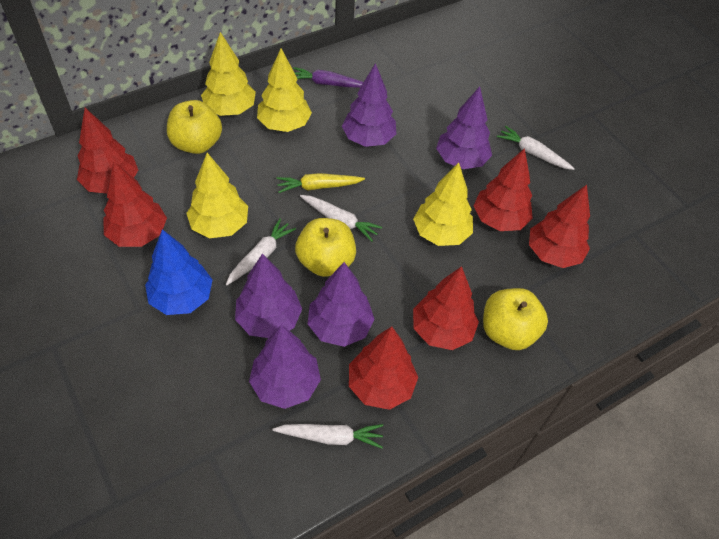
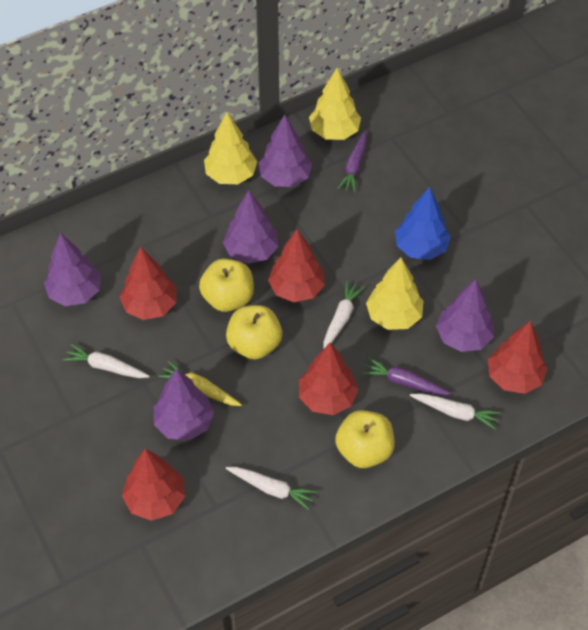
purple carrot: [293,67,363,88] = 1 -> [337,131,367,193] [362,358,451,395] = 2
red tree: [77,108,138,194] [103,161,167,247] [349,327,418,410] [413,266,479,350] [474,148,533,231] [529,185,590,268] = 6 -> [120,247,176,320] [122,449,185,521] [268,229,325,302] [299,343,359,415] [488,321,547,394] = 5
yellow tree: [186,153,248,238] [201,32,256,116] [257,48,312,132] [413,163,473,246] = 4 -> [204,112,257,184] [309,68,361,140] [366,258,423,330] = 3

